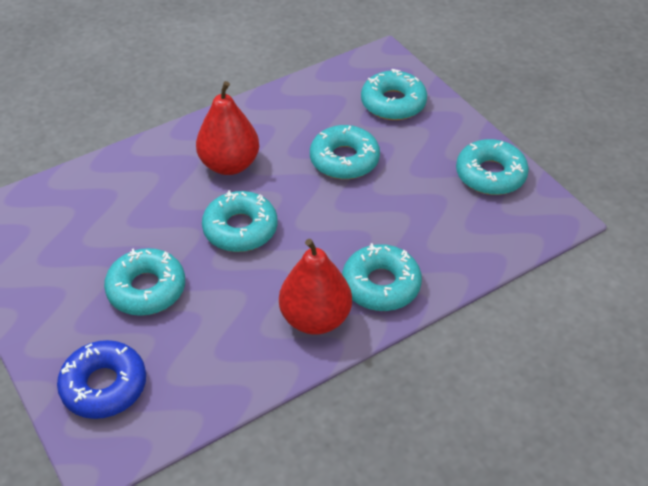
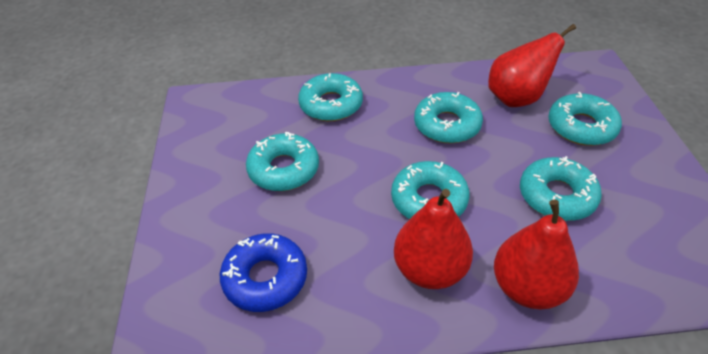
red pear: [196,81,259,175] [279,239,352,335] = 2 -> [394,189,473,289] [488,24,576,107] [494,199,579,309] = 3

